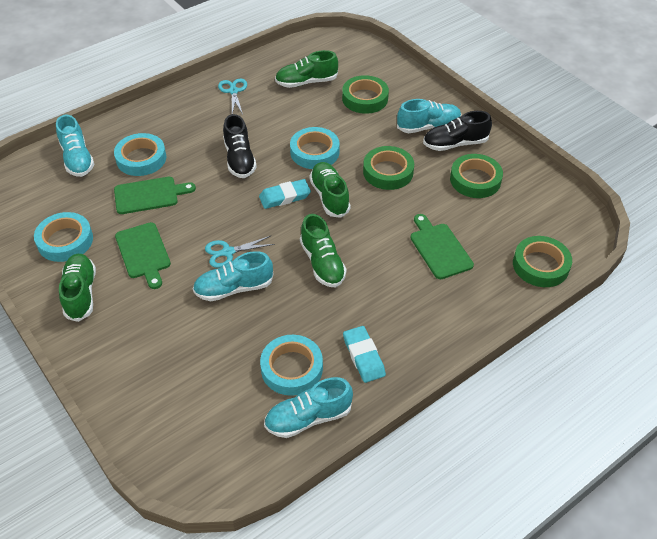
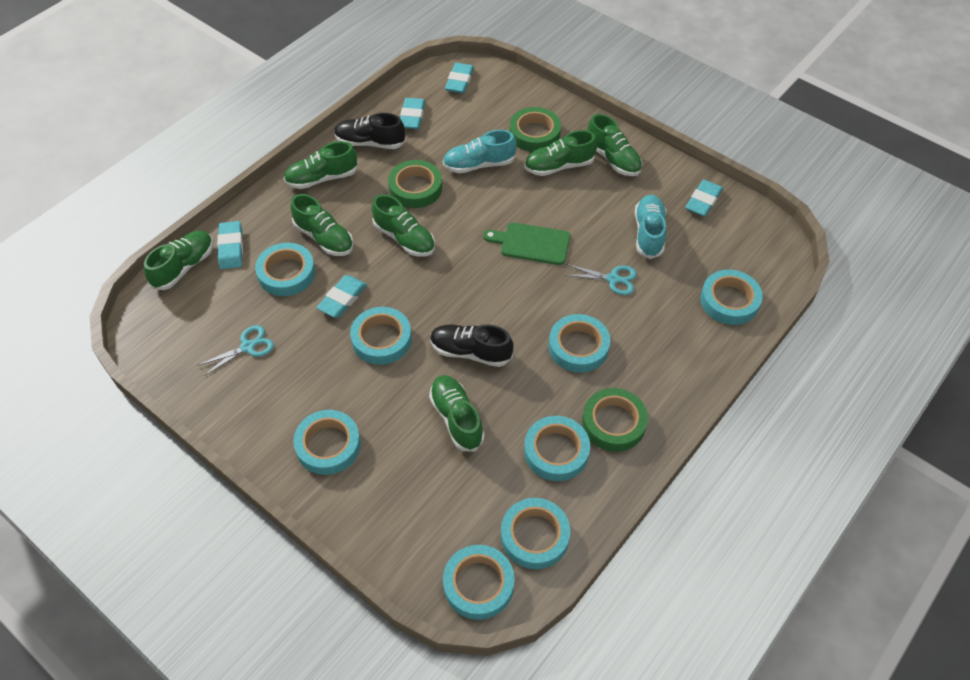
green cutting board: [114,177,196,214] [115,222,171,289] [410,214,474,279] = 3 -> [483,222,570,265] = 1
green shoe: [59,254,96,322] [275,50,338,88] [300,214,346,287] [309,162,350,218] = 4 -> [144,231,213,290] [284,141,358,189] [290,194,353,256] [372,194,435,256] [429,375,485,451] [524,130,597,176] [588,114,642,176] = 7
green tape: [342,75,389,114] [363,146,414,190] [450,154,503,198] [513,236,572,287] = 4 -> [388,160,442,208] [510,107,561,152] [582,388,648,452] = 3
turquoise eraser: [259,179,311,209] [343,326,386,383] = 2 -> [217,221,243,269] [316,275,367,318] [400,98,425,129] [445,63,474,93] [685,180,723,217] = 5
turquoise shoe: [56,114,95,177] [193,251,274,301] [264,377,353,438] [397,99,461,133] = 4 -> [443,130,516,173] [635,195,666,259] = 2
turquoise tape: [34,212,93,262] [114,133,166,176] [260,335,323,396] [290,127,340,169] = 4 -> [255,243,315,296] [293,410,361,475] [350,307,412,365] [443,545,514,620] [501,498,570,569] [524,416,590,481] [549,314,610,373] [700,269,763,325] = 8

